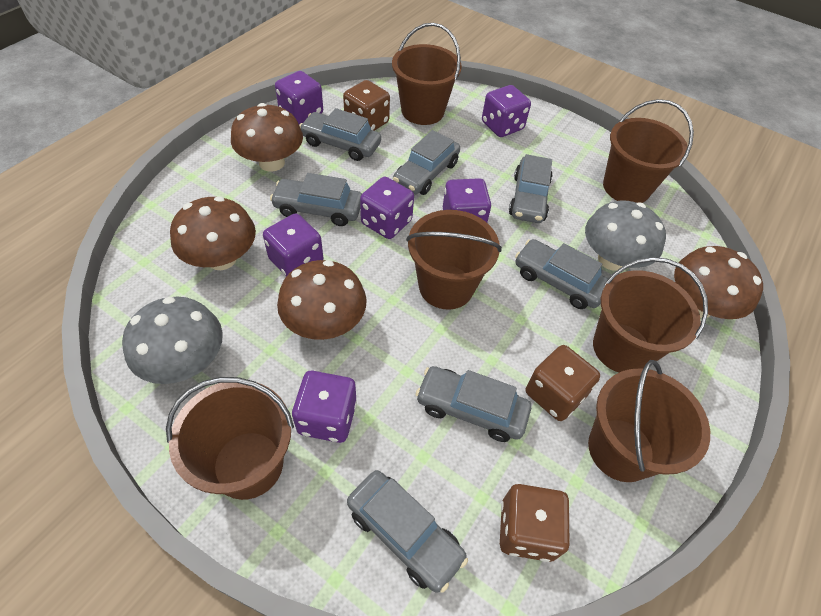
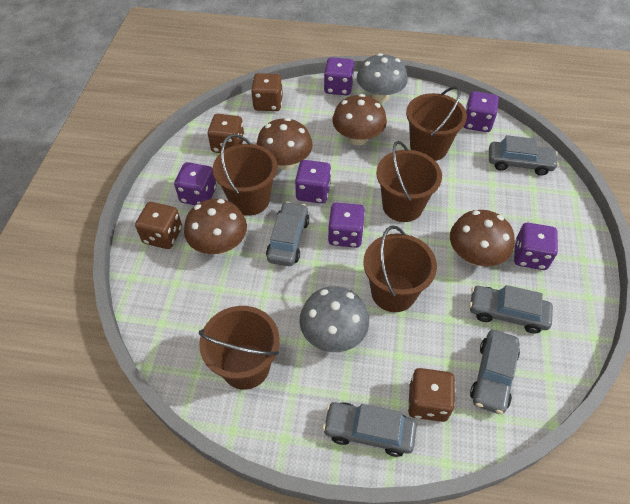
brown bucket: [166,377,294,500] [392,23,462,125] [406,210,502,310] [588,360,710,482] [593,257,708,373] [603,99,694,203] = 6 -> [199,306,280,390] [212,134,278,216] [363,226,437,312] [376,141,442,222] [406,86,467,161] = 5
brown dice: [343,80,390,131] [500,484,570,562] [526,345,600,421] = 3 -> [135,202,182,249] [208,114,244,153] [251,73,283,111] [408,368,455,422] = 4
grey car: [270,173,362,226] [299,108,381,161] [347,470,468,593] [393,130,460,195] [415,366,531,442] [509,154,552,223] [515,239,608,309] = 7 -> [266,201,309,266] [322,402,417,457] [469,285,553,334] [470,330,520,414] [489,135,559,176] = 5

